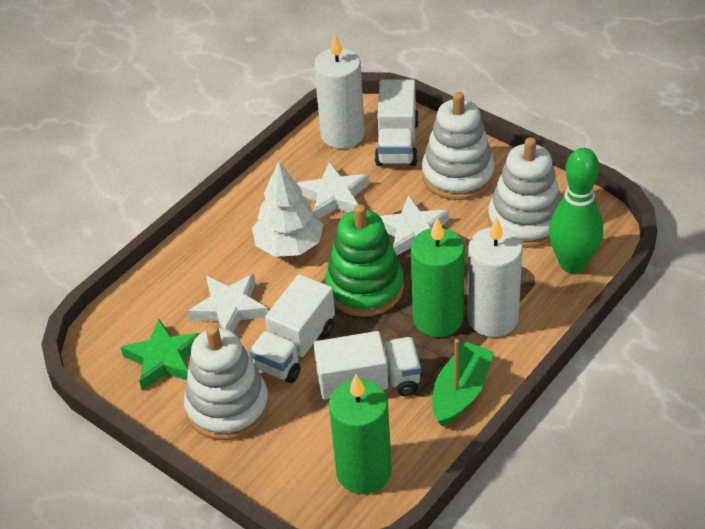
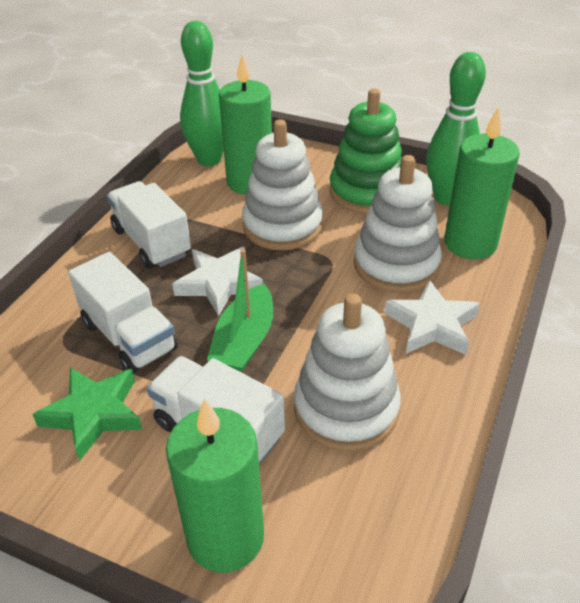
green bowling pin: [549,148,603,273] = 1 -> [180,21,224,166] [426,52,486,206] = 2
green candle: [329,374,392,494] [411,217,464,337] = 2 -> [166,398,264,573] [219,54,272,195] [444,107,520,259] = 3
white candle: [314,34,365,148] [467,217,523,337] = 2 -> none = 0
white star: [188,274,268,332] [297,161,369,219] [380,195,449,255] = 3 -> [172,247,263,316] [384,280,480,355] = 2
white tree: [252,161,323,257] = 1 -> none = 0

